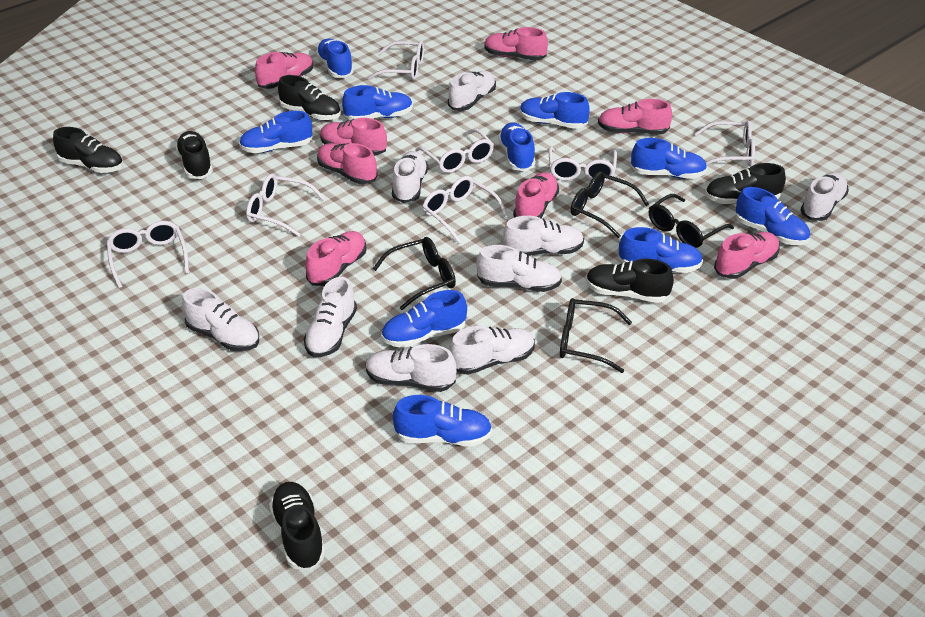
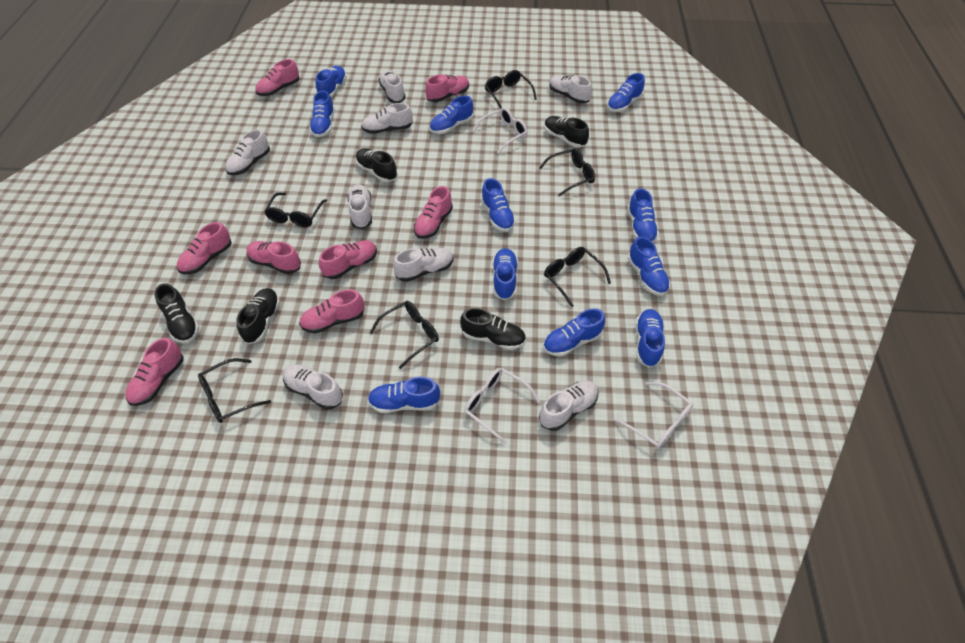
black glasses: [373,237,456,310] [560,298,632,373] [571,171,649,238] [649,194,734,248] = 4 -> [198,358,271,423] [264,193,327,227] [370,301,439,369] [485,70,537,109] [539,148,595,197] [544,247,611,307] = 6
black shoe: [53,127,123,173] [175,131,213,179] [269,482,325,570] [278,75,341,120] [586,259,674,303] [705,163,786,204] = 6 -> [154,283,199,343] [236,288,280,344] [356,148,398,182] [460,308,526,350] [544,116,589,148] = 5
blue shoe: [239,111,313,153] [316,39,354,78] [342,85,413,120] [381,290,467,348] [393,395,492,446] [498,122,535,171] [520,92,590,129] [618,227,703,273] [631,138,707,179] [736,187,810,245] = 10 -> [309,91,335,137] [315,66,347,97] [368,377,440,413] [429,96,473,134] [481,178,516,232] [492,248,518,300] [543,308,605,357] [607,73,645,112] [627,188,659,242] [628,236,670,296] [636,309,665,367] = 11
white glasses: [107,221,189,288] [246,174,325,237] [367,41,424,80] [415,128,494,173] [422,176,508,243] [549,147,617,182] [694,121,755,166] = 7 -> [464,368,540,445] [473,107,528,154] [613,382,693,449] = 3
white shoe: [182,288,259,351] [304,277,357,357] [366,344,457,392] [392,151,428,203] [448,71,496,111] [449,326,535,375] [476,245,562,292] [503,216,584,256] [800,172,849,221] = 9 -> [225,129,270,175] [283,364,343,410] [347,184,372,229] [361,103,413,134] [378,70,406,103] [393,248,453,282] [539,381,598,431] [550,75,592,104] = 8

